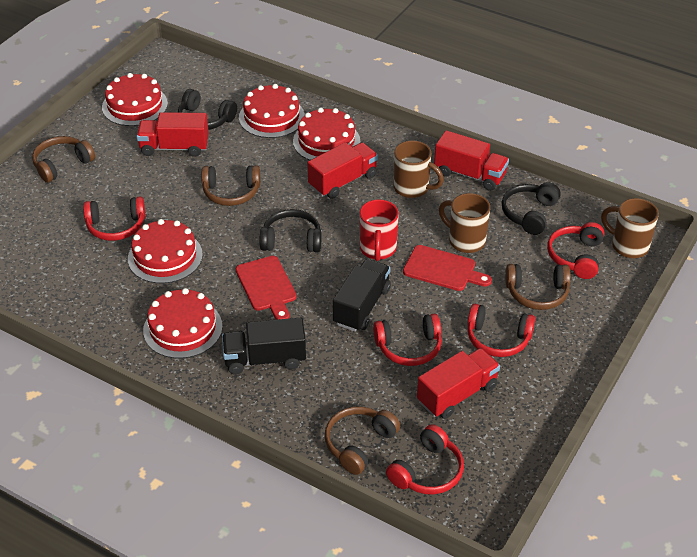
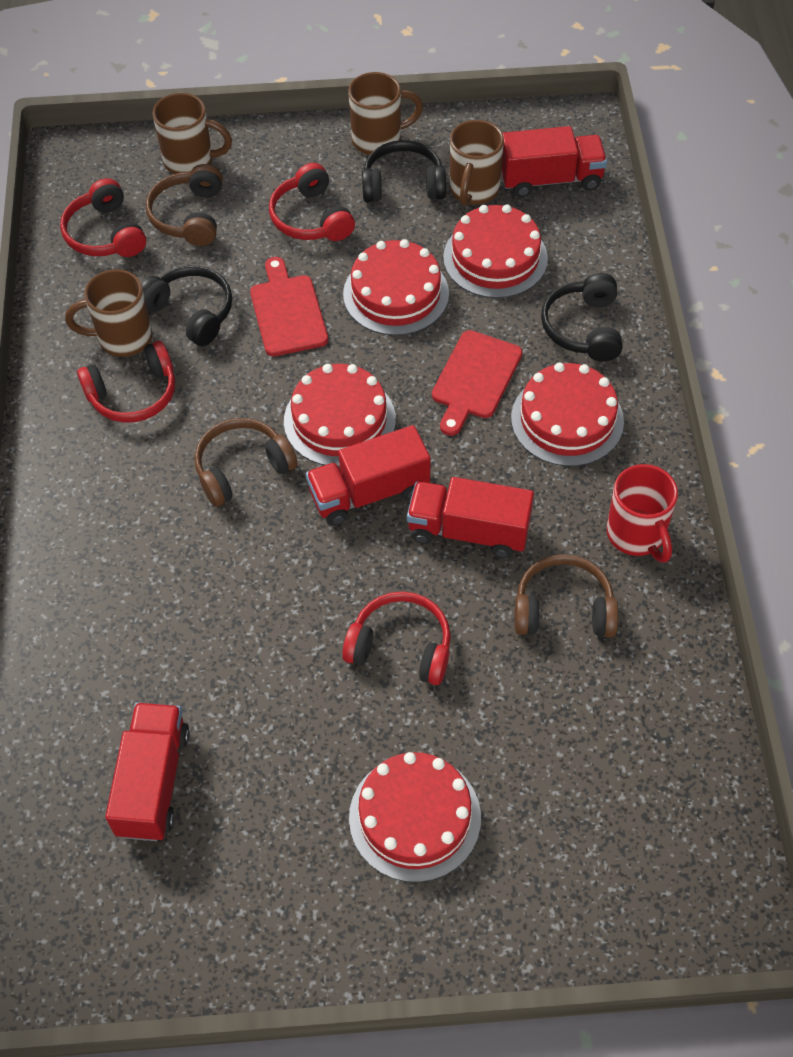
black truck: [222,318,306,375] [333,259,391,332] = 2 -> none = 0
brown headphones: [32,136,95,183] [201,165,260,206] [325,406,400,475] [505,264,571,310] = 4 -> [146,164,223,246] [194,418,298,507] [514,555,619,637] = 3
brown mug: [394,141,444,198] [439,193,490,253] [601,198,659,258] = 3 -> [65,269,152,357] [153,93,232,174] [348,72,423,155] [450,120,504,206] = 4
red headphones: [83,196,145,241] [373,313,442,366] [386,424,464,494] [467,304,535,357] [547,222,604,279] = 5 -> [60,178,146,257] [77,341,175,423] [269,163,355,241] [342,592,451,685] = 4

